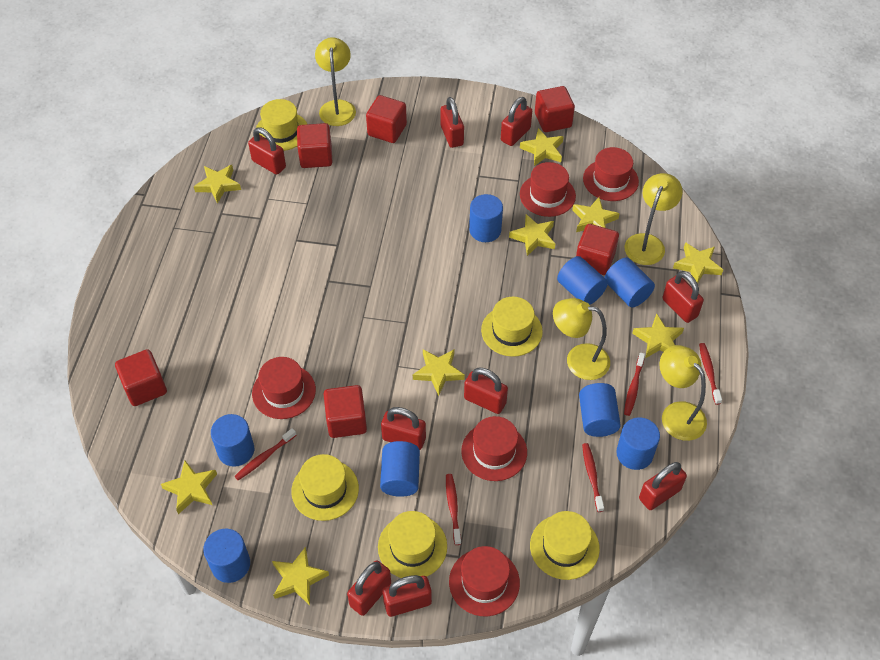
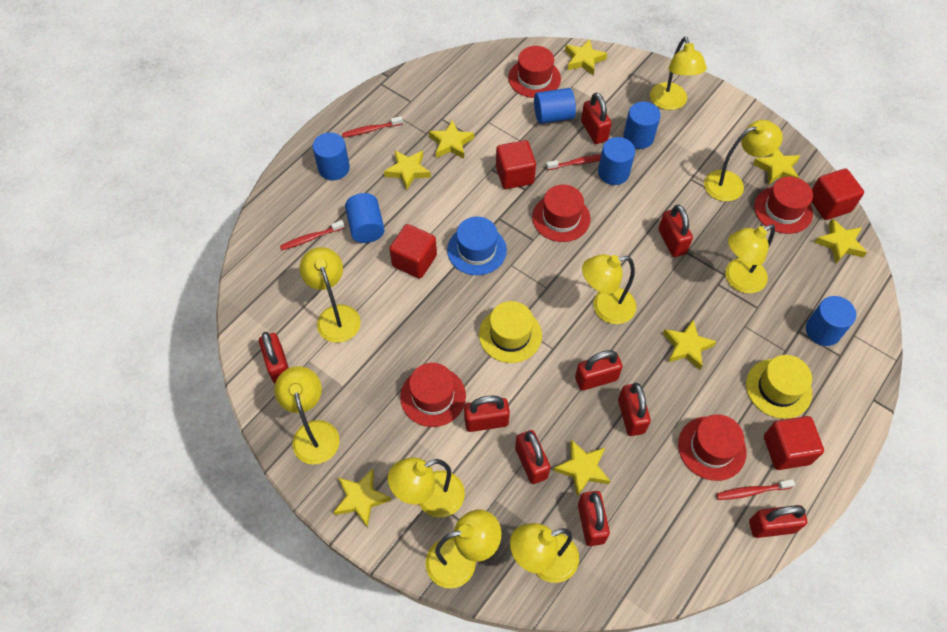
blue cylinder: [203,528,250,583] [211,414,254,467] [380,441,420,497] [469,194,503,242] [557,256,608,305] [579,383,621,437] [604,258,655,307] [616,417,660,470] = 8 -> [313,132,350,180] [345,193,385,243] [534,88,576,124] [598,137,635,185] [623,102,661,149] [806,296,856,346] = 6
blue hat: none = 0 -> [447,217,507,275] = 1
red cube: [115,349,167,406] [297,123,332,168] [324,385,367,438] [366,95,407,143] [535,86,575,132] [576,224,619,275] = 6 -> [389,224,437,279] [496,140,536,189] [764,416,824,470] [812,169,864,220] = 4
red toothbrush: [234,428,296,480] [446,474,461,545] [582,443,604,512] [624,352,645,416] [699,343,722,405] = 5 -> [280,220,345,250] [342,116,403,138] [546,155,601,170] [716,479,795,500] = 4
yellow hat: [256,99,307,151] [291,454,359,521] [378,511,447,578] [481,297,543,357] [530,511,600,580] = 5 -> [479,301,542,363] [746,355,812,419] = 2
yellow lamp: [315,37,356,126] [553,298,610,380] [625,173,682,265] [659,345,707,441] = 4 -> [274,366,340,465] [300,247,361,343] [388,457,465,518] [425,510,501,589] [510,523,579,583] [582,254,636,324] [650,37,707,110] [704,120,783,202] [725,224,775,294] = 9
yellow star: [161,461,217,514] [194,165,241,204] [272,547,329,605] [413,349,465,396] [509,214,555,256] [520,128,564,166] [572,197,620,232] [632,314,684,358] [673,242,723,284] = 9 -> [333,469,391,528] [384,151,431,190] [429,120,474,159] [553,440,610,497] [565,39,607,75] [663,320,717,370] [753,149,800,185] [814,219,867,263] = 8

